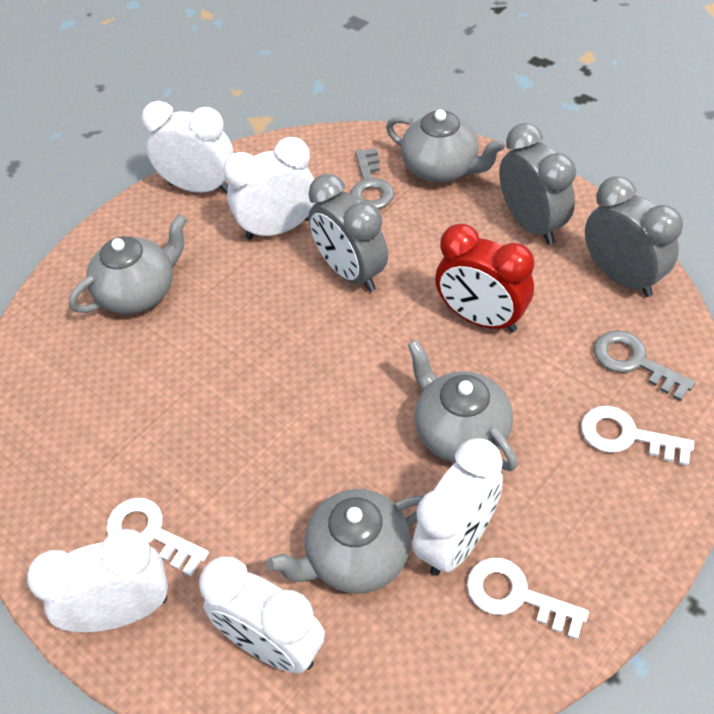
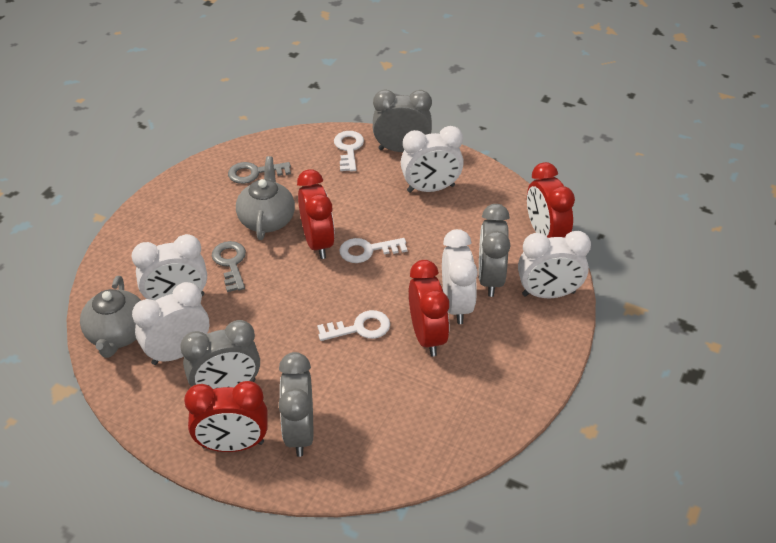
grey clock: [308,174,388,292] [499,123,576,245] [585,176,683,297] = 3 -> [180,320,260,389] [278,352,313,457] [373,90,432,152] [479,204,511,297] = 4
grey teapot: [69,214,187,314] [266,489,424,594] [386,109,505,183] [408,340,517,471] = 4 -> [80,276,141,358] [236,156,295,240] = 2
red clock: [435,224,534,332] = 1 -> [184,381,268,452] [297,169,335,259] [409,260,449,356] [527,162,575,238] = 4

